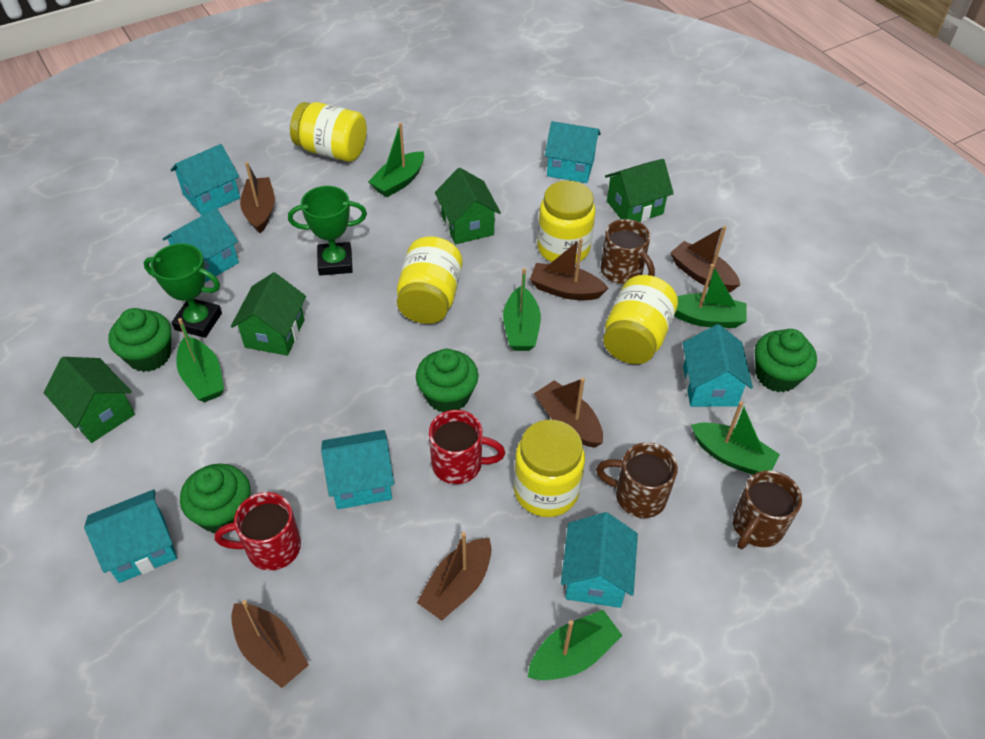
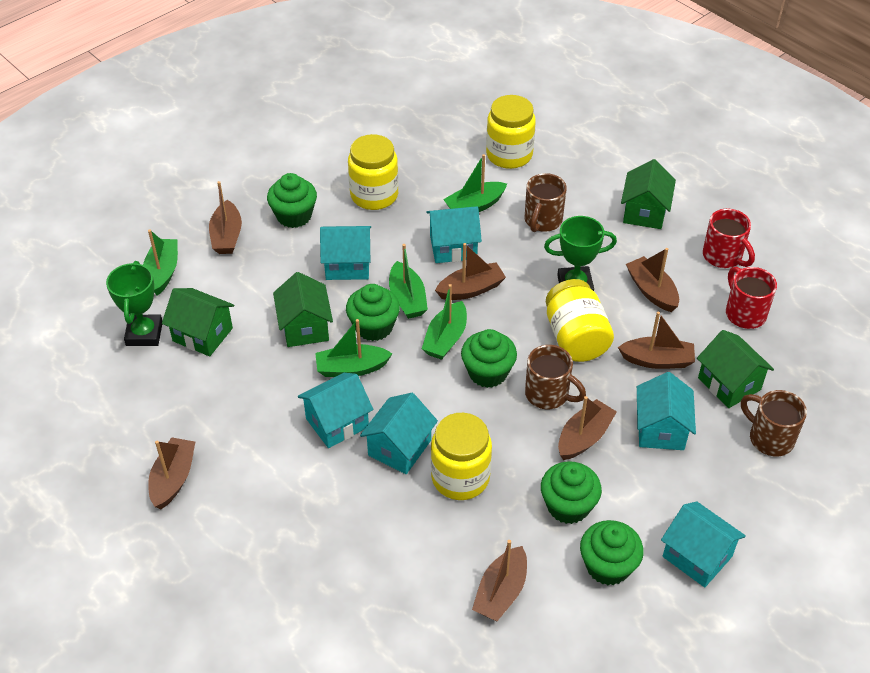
brown boat: [231,600,309,688] [240,162,275,233] [417,532,491,621] [530,238,609,300] [534,378,603,448] [670,225,740,292] = 6 -> [148,437,195,509] [209,181,242,254] [435,243,506,300] [472,540,527,621] [558,396,617,460] [618,311,695,369] [626,248,679,312] = 7
green boat: [176,318,224,402] [368,123,424,197] [503,268,541,351] [528,610,623,680] [674,264,747,328] [691,401,780,475] = 6 -> [143,229,178,296] [315,319,393,377] [389,244,428,319] [422,284,467,360] [443,154,507,212] = 5
green cupcake: [108,308,171,372] [180,464,251,533] [416,349,479,412] [755,329,817,392] = 4 -> [267,173,317,228] [346,284,400,341] [461,329,517,388] [541,461,602,524] [580,520,644,585] = 5
turquoise house: [84,490,177,583] [163,208,239,283] [170,144,240,216] [321,430,394,509] [545,121,601,183] [561,512,638,608] [683,324,753,407] = 7 -> [298,373,373,448] [320,226,371,280] [360,393,438,474] [426,207,482,263] [637,372,696,450] [661,501,746,587] = 6
yellow jar: [290,102,367,162] [397,236,462,324] [514,420,585,517] [537,180,596,264] [603,275,678,364] = 5 -> [348,134,398,210] [431,413,492,500] [486,95,536,169] [546,279,614,362] = 4

